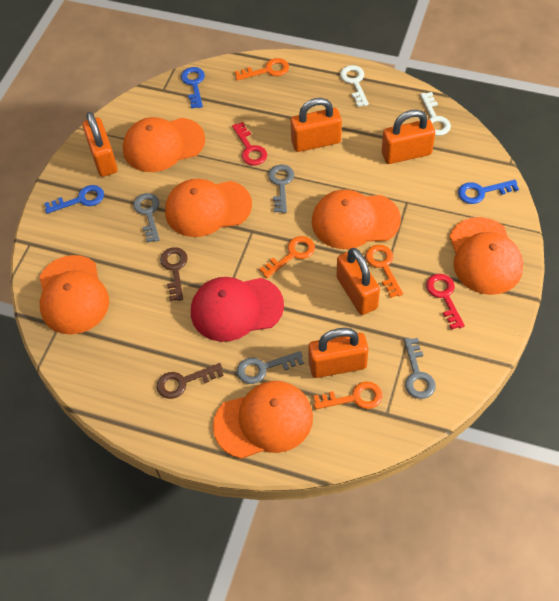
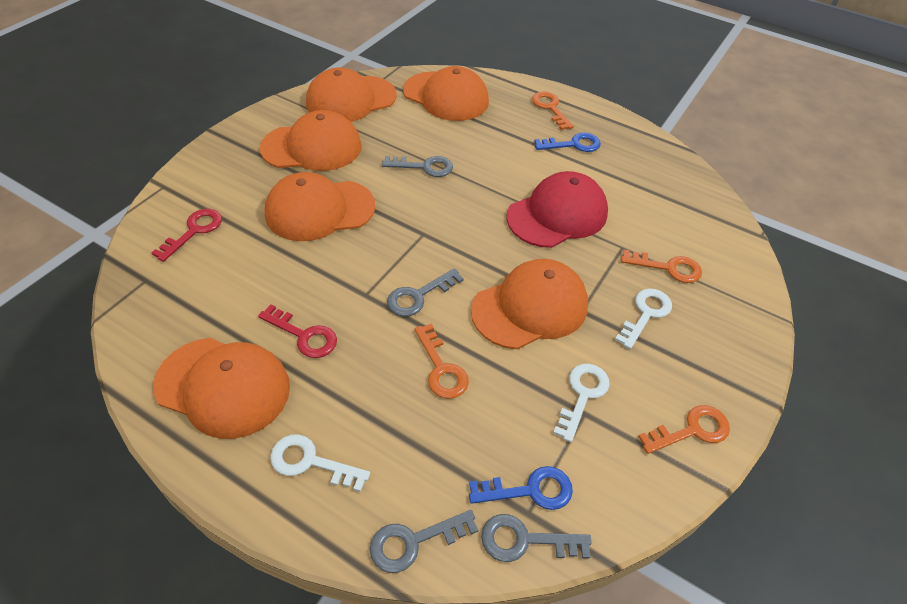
blue key: [45,185,104,214] [181,67,205,109] [458,180,519,204] = 3 -> [469,466,573,510] [534,133,601,152] = 2
brown key: [157,363,224,399] [160,247,188,301] = 2 -> none = 0
orange padlock: [83,112,118,177] [291,98,342,152] [308,328,369,378] [337,248,380,315] [382,109,435,164] = 5 -> none = 0
white key: [340,65,369,107] [420,92,451,136] = 2 -> [270,434,370,492] [553,364,610,442] [615,289,672,349] = 3

